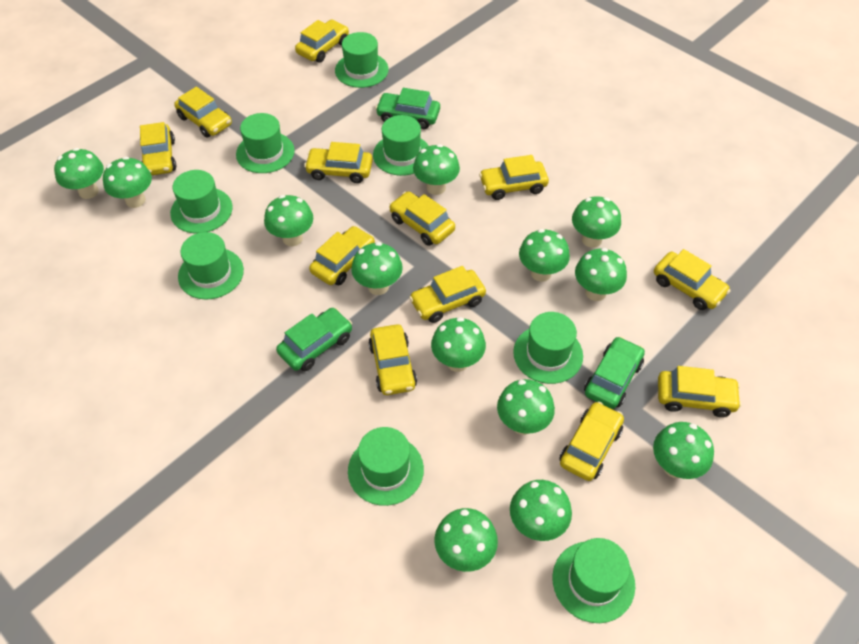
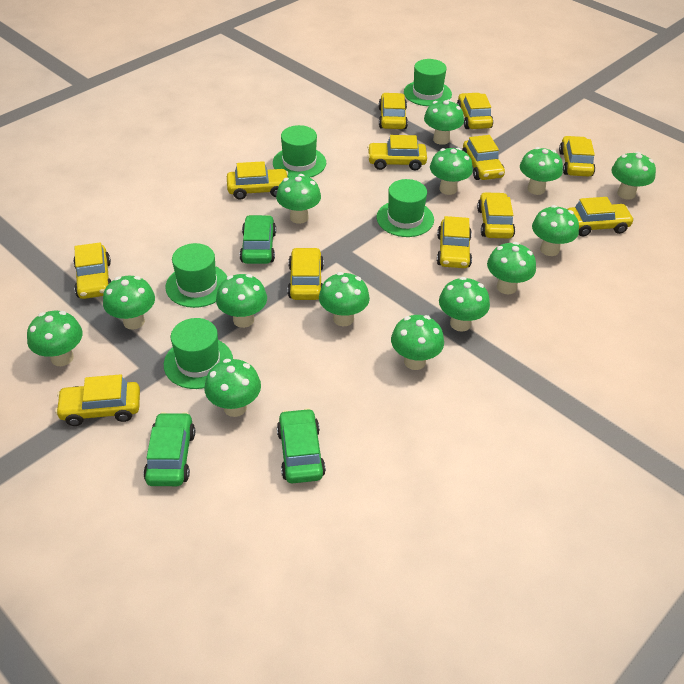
green hat: [170,170,233,233] [178,232,244,299] [236,113,295,173] [335,32,388,88] [348,427,424,506] [373,115,428,176] [513,312,583,384] [553,538,635,623] = 8 -> [164,318,233,389] [165,243,228,308] [273,125,326,177] [377,179,434,237] [404,59,452,106] = 5
green mushroom: [54,148,104,199] [103,156,152,208] [264,195,313,246] [351,242,403,295] [413,144,460,195] [431,317,486,372] [434,508,498,572] [497,379,555,435] [510,480,572,541] [519,229,570,282] [572,196,621,248] [575,248,627,301] [653,422,714,479] = 13 -> [27,311,83,366] [103,276,155,330] [204,359,261,417] [216,274,267,328] [276,174,321,224] [319,272,370,326] [391,315,444,370] [424,99,464,145] [430,148,473,195] [439,277,490,332] [487,242,536,294] [520,147,563,195] [532,205,579,256] [611,152,656,200] = 14

